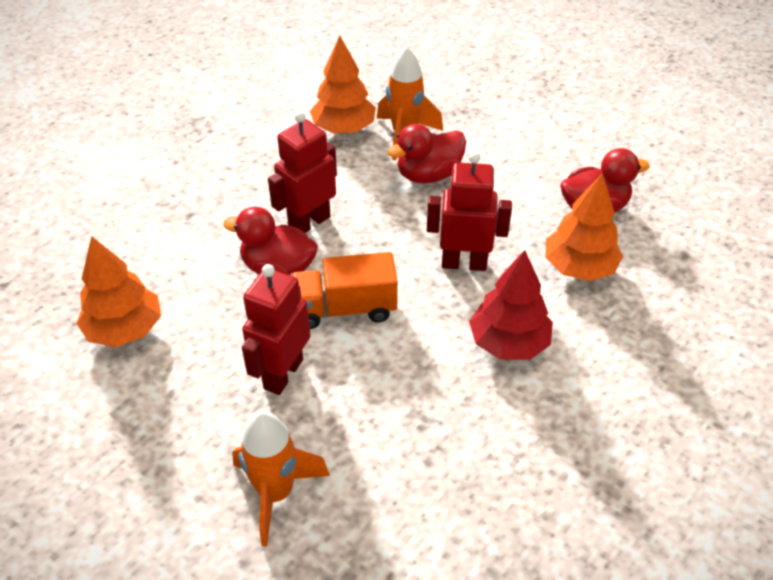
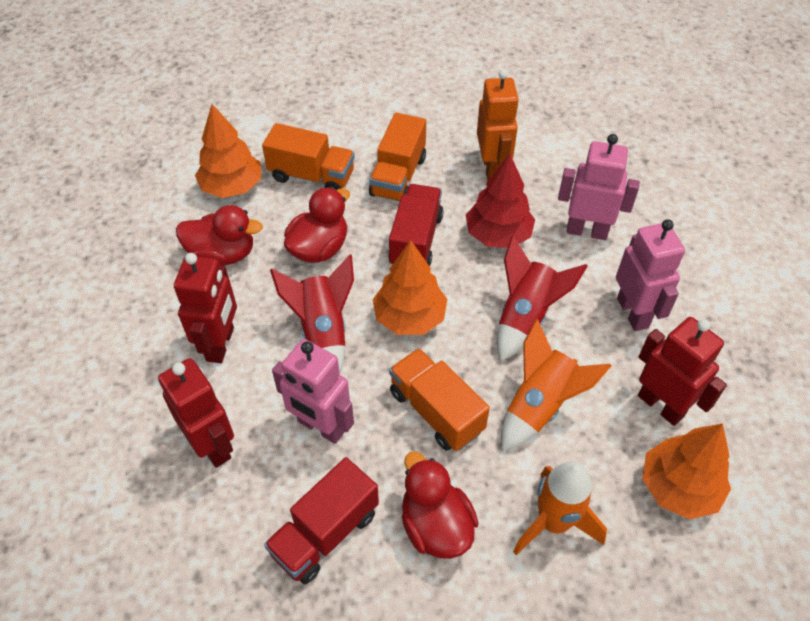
orange robot: none = 0 -> [477,69,519,181] = 1
orange truck: [290,252,398,329] = 1 -> [262,123,355,190] [369,113,426,201] [389,348,490,451] = 3
pink robot: none = 0 -> [272,339,354,444] [558,134,640,240] [616,219,685,331] = 3
red rocket: none = 0 -> [270,254,354,372] [497,236,588,361] = 2
red truck: none = 0 -> [264,457,379,584] [388,184,444,266] = 2

